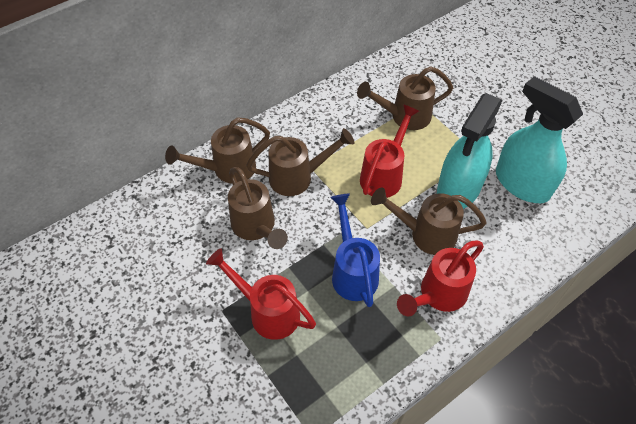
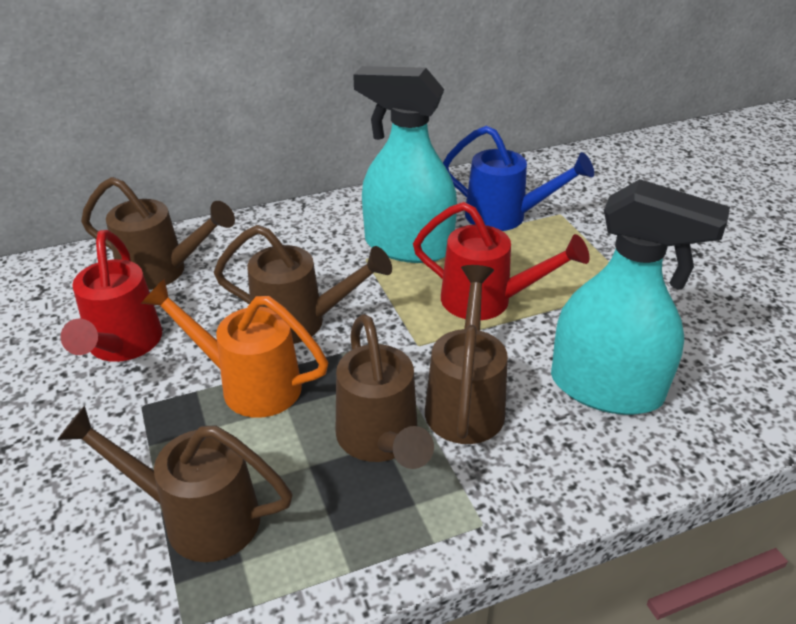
orange watering can: none = 0 -> [141,278,328,418] = 1
red watering can: [206,248,316,340] [360,104,419,198] [397,241,484,317] = 3 -> [60,230,162,362] [413,202,590,320] = 2

